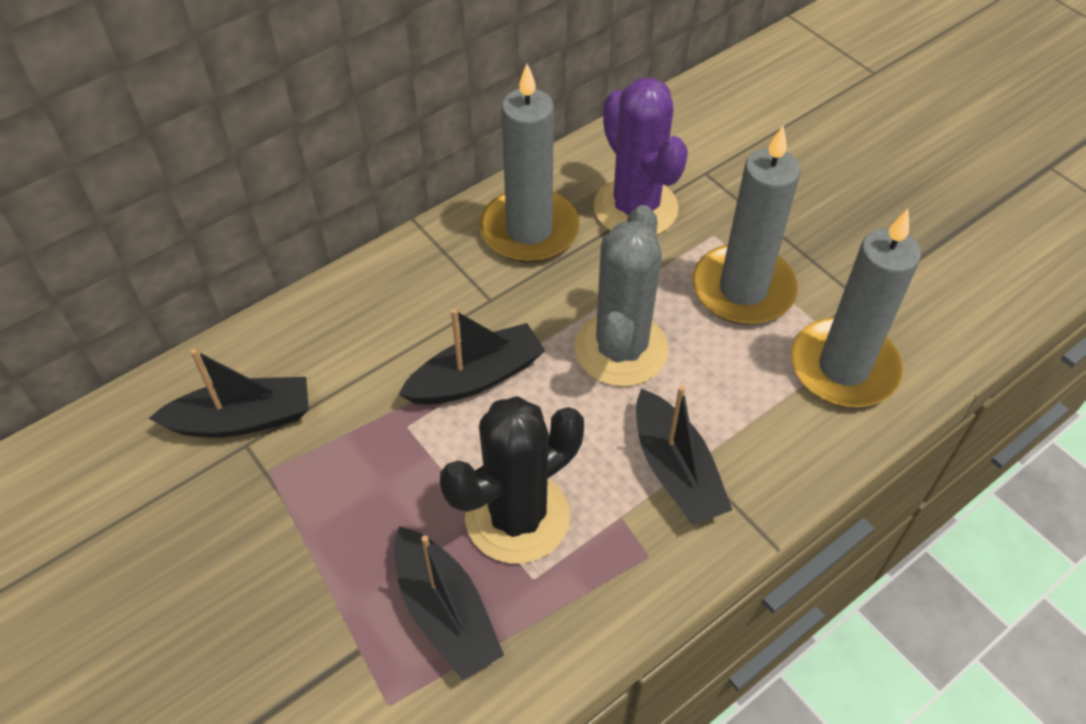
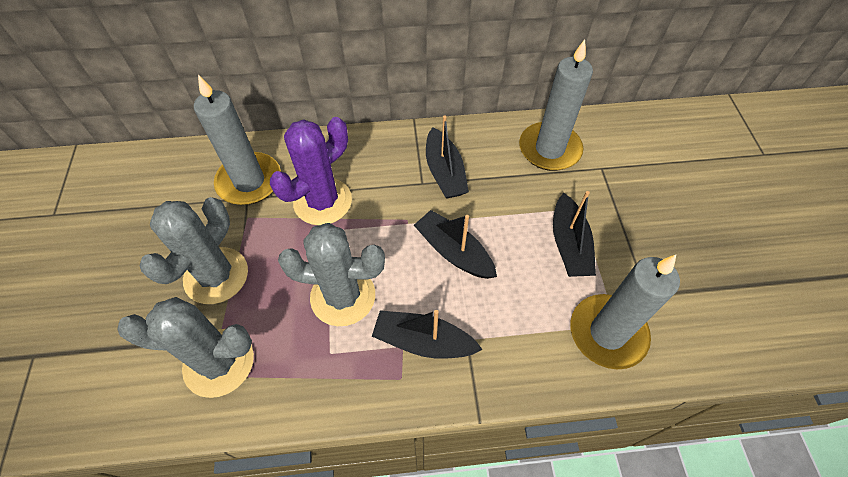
black cactus: [440,396,584,564] = 1 -> none = 0
grey cactus: [574,205,668,387] = 1 -> [117,297,254,398] [140,197,248,304] [278,223,385,326] = 3

